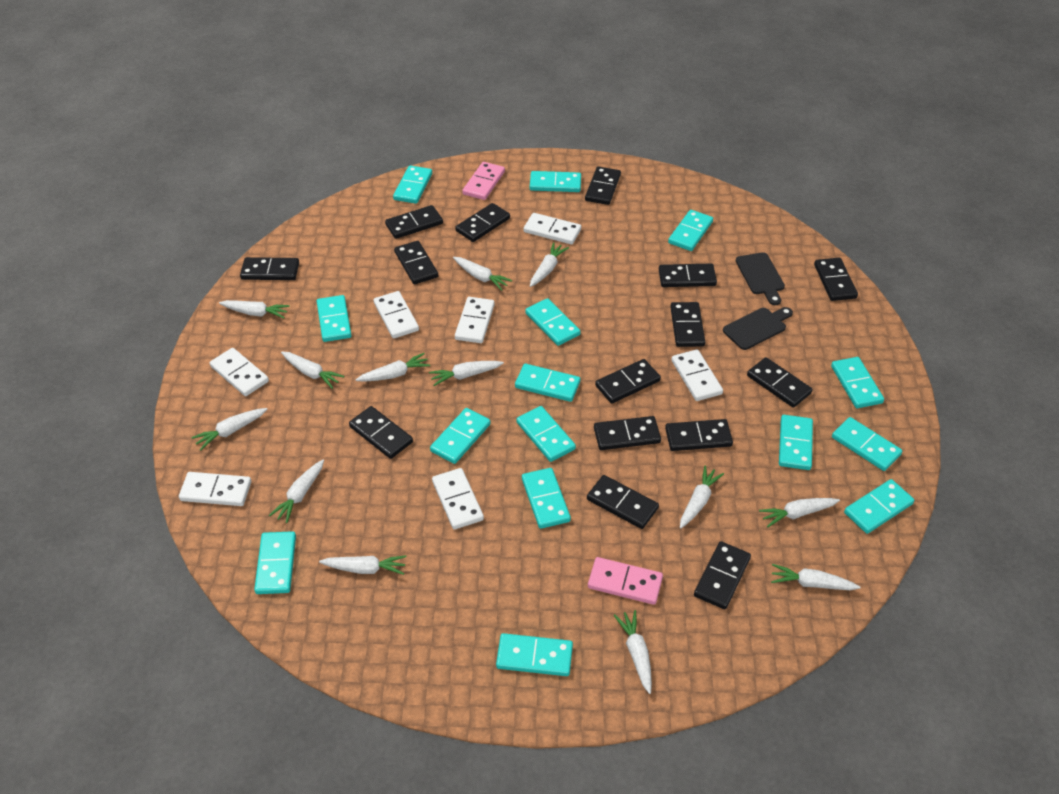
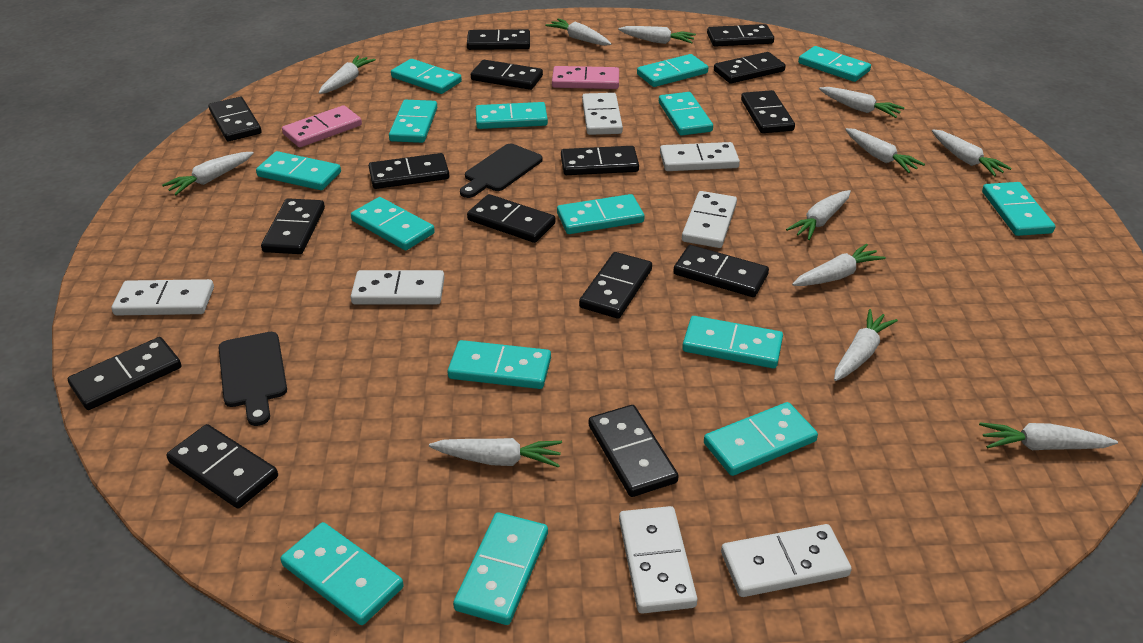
white carrot: [191,408,267,450] [219,300,290,318] [269,460,324,523] [281,352,344,389] [319,555,406,575] [356,353,430,382] [429,361,504,386] [453,257,512,291] [530,242,569,287] [614,610,652,694] [680,465,724,528] [759,498,840,527] [771,564,861,590] = 13 -> [162,152,254,195] [319,55,376,94] [429,438,562,468] [546,19,611,46] [618,26,696,44] [786,190,851,240] [792,244,886,286] [819,87,905,118] [834,309,898,381] [845,128,925,173] [932,129,1012,176] [979,422,1118,450] = 12

